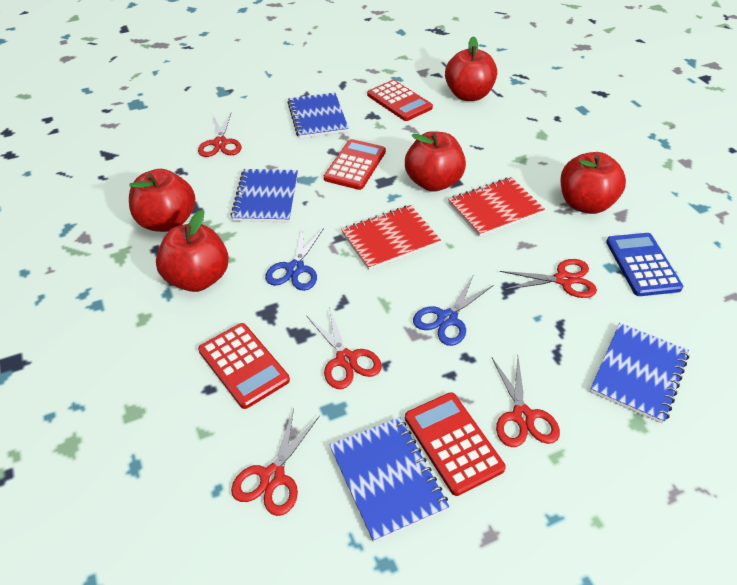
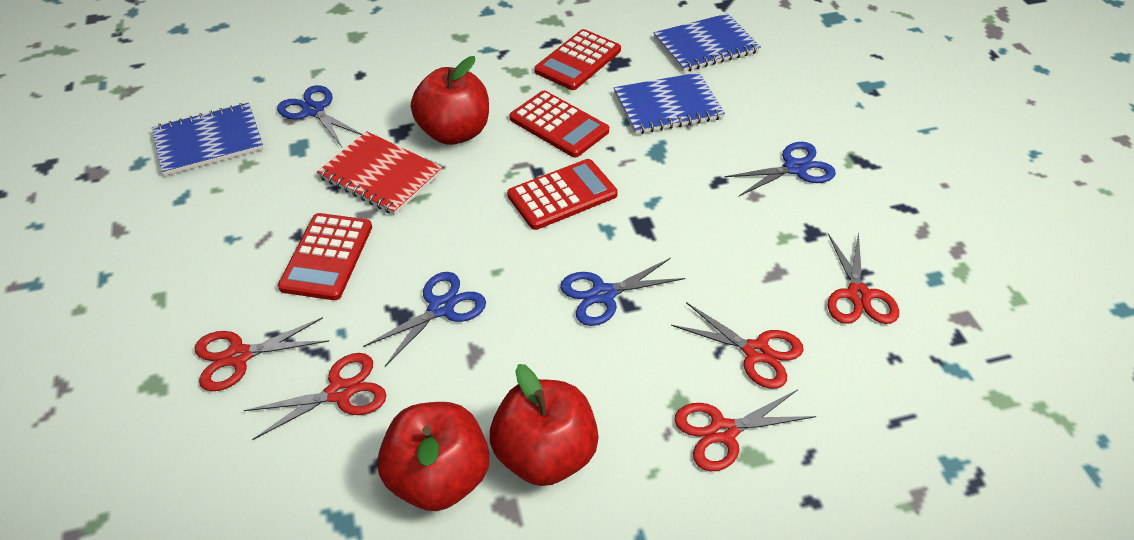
blue calculator: [606,233,683,296] = 1 -> none = 0
blue notebook: [230,169,298,223] [287,92,349,139] [330,417,449,542] [590,323,689,424] = 4 -> [152,103,264,176] [614,72,725,134] [654,13,761,72] = 3
blue scissors: [265,226,324,291] [413,276,494,346] = 2 -> [277,85,362,147] [363,272,486,366] [560,258,685,326] [725,142,836,196] = 4
red apple: [129,169,195,232] [156,210,229,292] [405,131,466,192] [445,36,497,101] [561,152,626,214] = 5 -> [377,402,490,511] [411,56,489,145] [490,364,599,486] = 3
red notebook: [341,205,441,270] [448,177,545,237] = 2 -> [317,131,443,215] = 1

